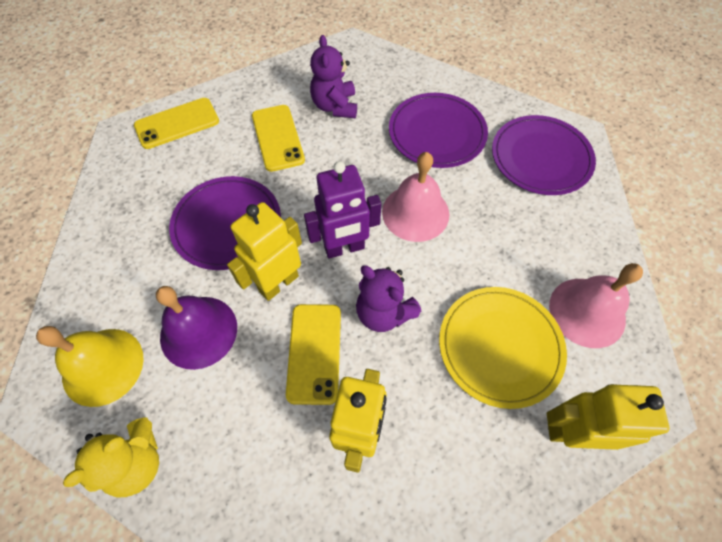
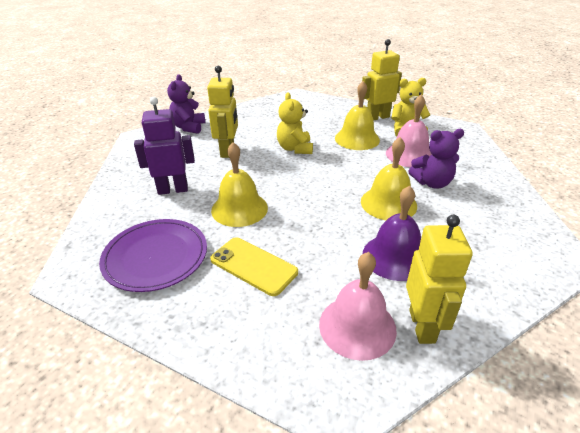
purple plate: [169,176,281,270] [389,93,488,168] [492,115,596,195] = 3 -> [99,219,207,292] = 1
yellow bell: [36,326,144,407] = 1 -> [211,142,268,227] [335,81,380,150] [361,137,417,220] = 3
yellow phone: [134,98,219,149] [252,105,305,172] [286,304,341,405] = 3 -> [210,237,298,296] = 1
yellow plate: [439,287,567,409] = 1 -> none = 0
yellow teddy bear: [63,418,159,497] = 1 -> [277,93,313,154] [391,78,430,136] = 2

